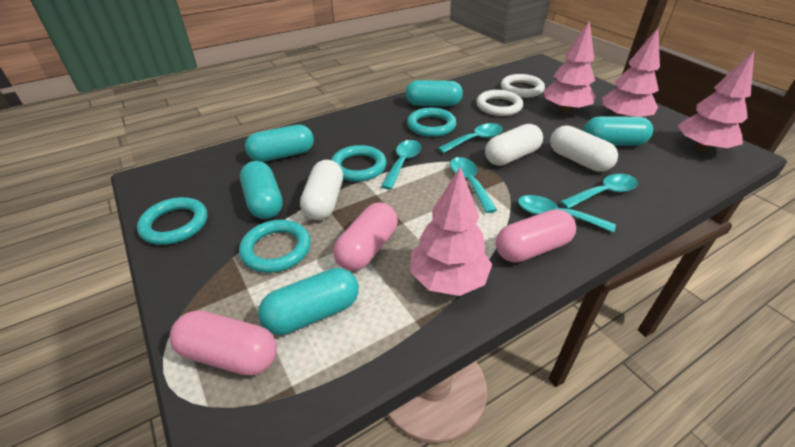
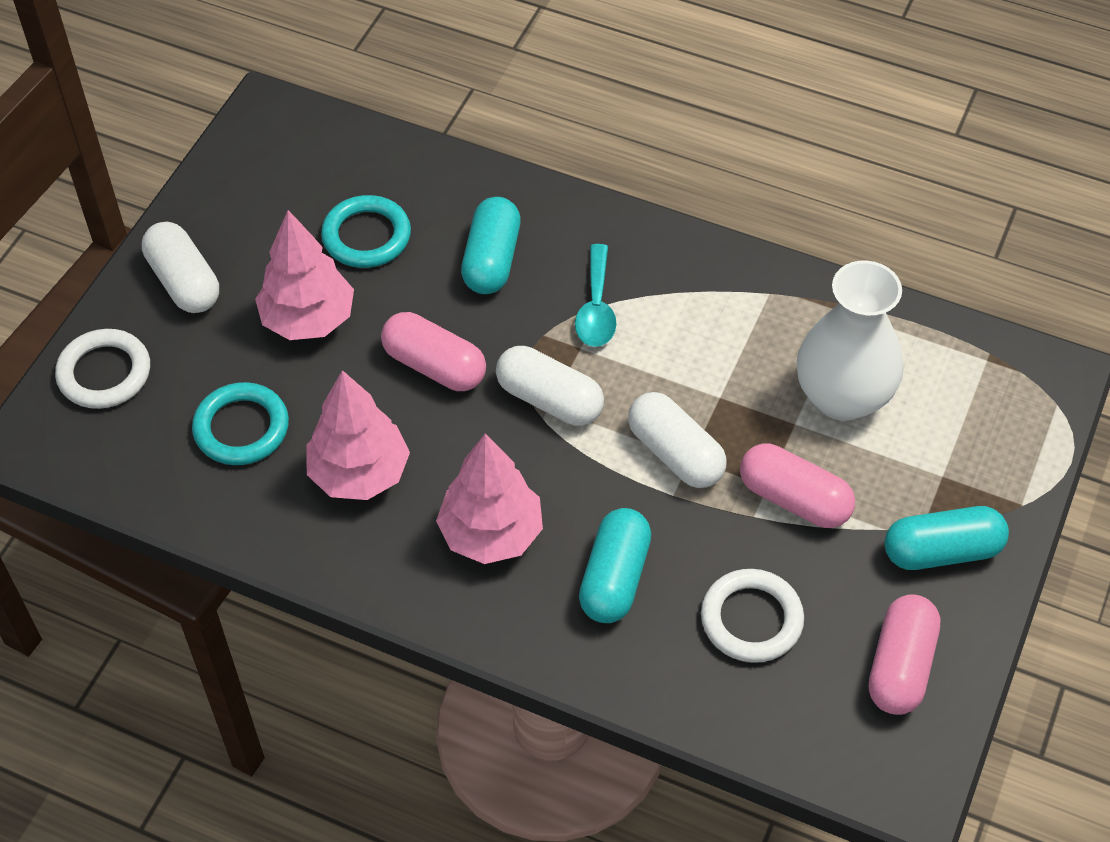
pink tree: [410,166,492,296] [543,21,596,113] [602,28,660,117] [678,51,754,152] = 4 -> [255,210,354,340] [307,370,410,500] [436,433,543,564] = 3
turquoise capsule: [240,161,283,219] [245,125,314,162] [258,268,359,335] [405,80,463,106] [583,116,653,146] = 5 -> [461,197,521,294] [579,508,651,623] [884,506,1009,570] = 3
turquoise ring: [137,197,207,245] [239,220,311,273] [331,145,387,182] [407,108,457,137] = 4 -> [192,382,289,465] [321,195,411,268] = 2
turquoise spoon: [381,140,421,190] [438,123,503,153] [450,157,497,213] [518,195,616,233] [560,174,638,209] = 5 -> [575,244,616,347] = 1
white vase: none = 0 -> [797,261,903,421] = 1

